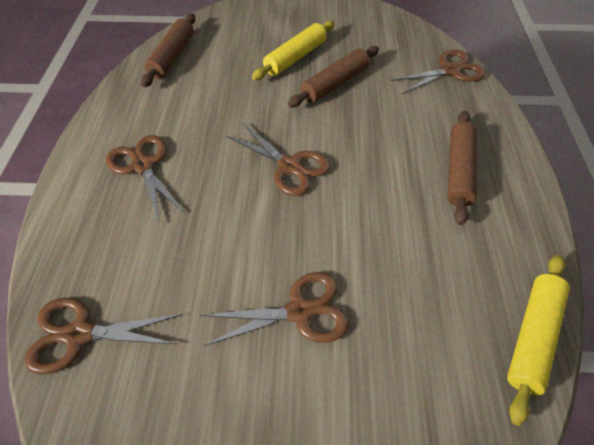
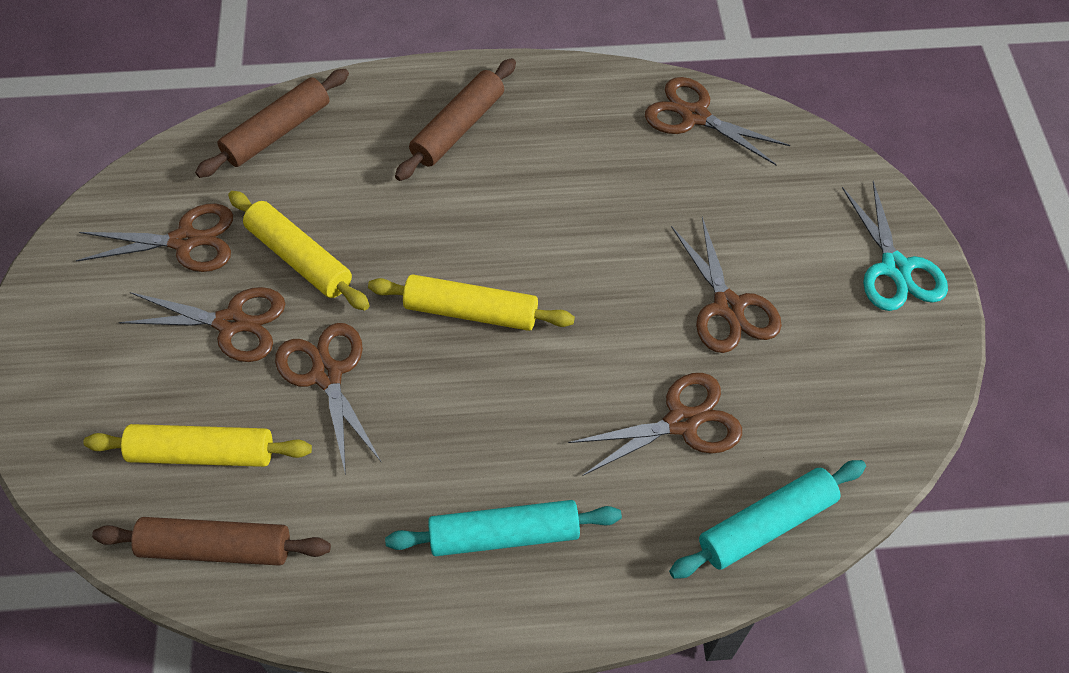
brown scissors: [24,298,182,374] [106,135,185,224] [200,272,349,346] [226,122,330,196] [390,50,486,94] = 5 -> [76,203,233,272] [119,287,285,362] [275,323,382,475] [568,373,742,476] [645,77,790,165] [671,217,782,353] = 6
turquoise rolling pin: none = 0 -> [385,500,622,556] [669,460,866,579] = 2
turquoise scissors: none = 0 -> [842,181,948,311] = 1
yellow rolling pin: [252,21,335,80] [507,255,570,426] = 2 -> [83,424,312,467] [228,191,370,311] [368,275,575,331] = 3

